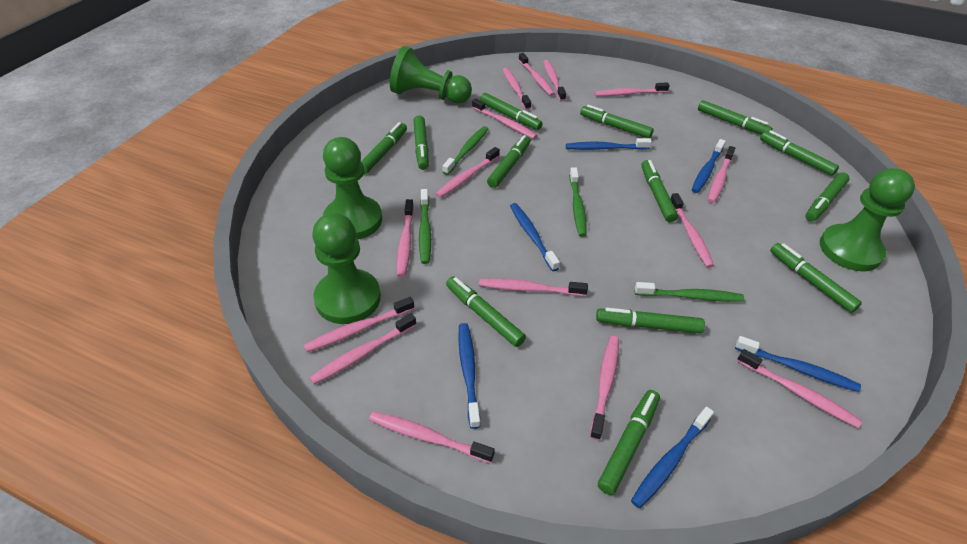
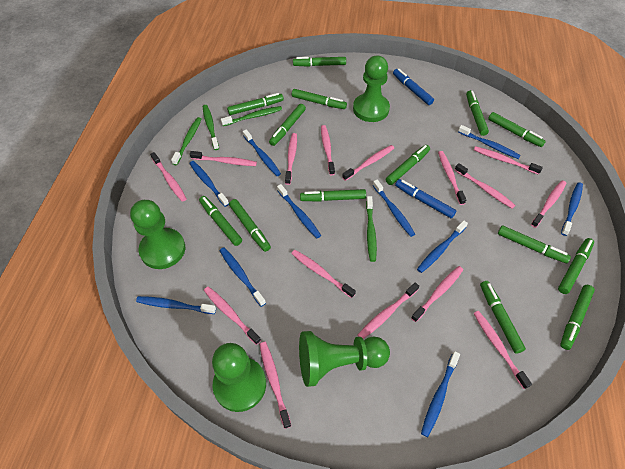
blue marker: none = 0 -> [393,69,434,105] [395,179,456,219] = 2
blue toothbrush: [458,323,480,429] [510,203,560,271] [566,138,652,150] [631,406,714,508] [692,139,726,193] [735,336,861,392] = 6 -> [136,296,216,314] [189,161,229,207] [219,248,266,307] [243,129,281,176] [277,184,321,238] [373,179,415,237] [417,220,468,273] [421,351,460,437] [458,125,521,159] [561,182,583,236] = 10
green marker: [361,122,407,174] [413,115,429,170] [446,276,526,347] [480,93,543,130] [487,135,530,188] [580,105,654,138] [596,308,705,333] [598,390,660,495] [641,160,678,222] [698,100,772,135] [760,130,839,176] [770,243,862,313] [806,172,850,221] = 13 -> [199,196,242,246] [227,93,284,115] [229,199,271,252] [269,104,306,146] [292,89,347,109] [293,57,346,67] [300,189,366,202] [386,145,430,185] [466,90,489,136] [480,281,526,354] [488,112,546,147] [498,226,571,263] [558,238,594,294] [560,285,595,350] = 14

